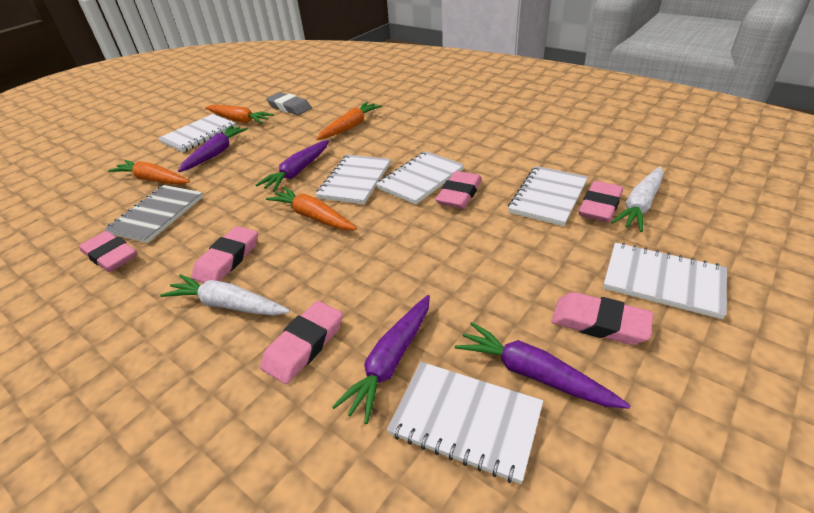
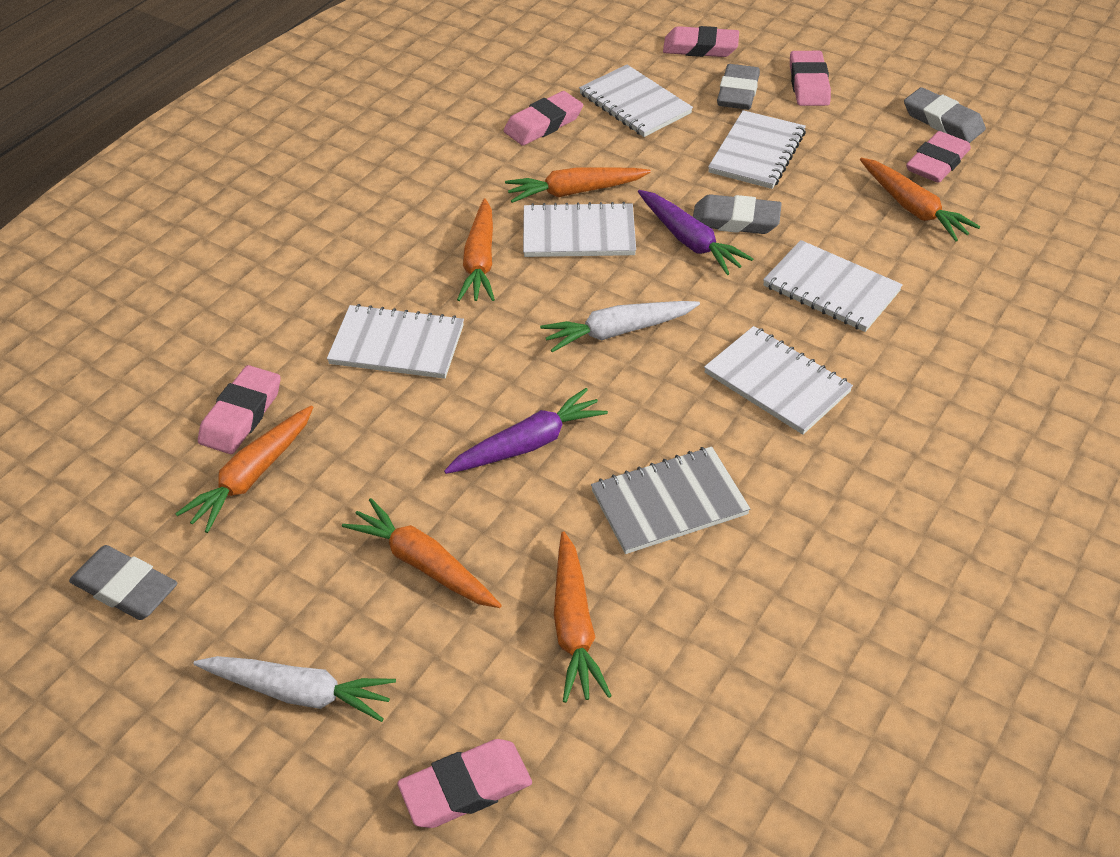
grey eraser: [266,92,312,115] = 1 -> [69,545,177,620] [693,194,782,234] [717,64,760,110] [904,87,986,143] = 4
orange carrot: [108,160,190,185] [205,105,274,123] [266,187,357,230] [316,102,382,140] = 4 -> [175,405,313,533] [342,498,502,608] [457,198,495,301] [505,167,651,203] [554,531,612,703] [860,158,981,242] = 6
purple carrot: [178,126,248,172] [256,140,329,191] [332,295,430,424] [455,322,631,409] = 4 -> [444,388,608,474] [638,190,753,275] = 2

